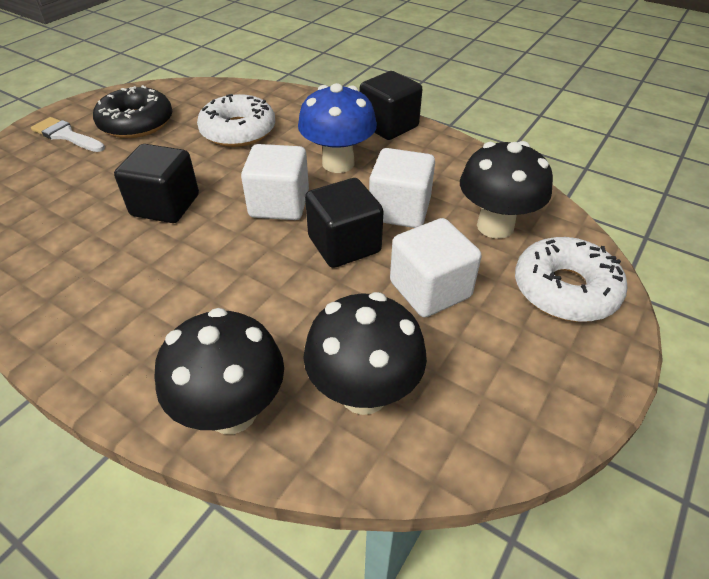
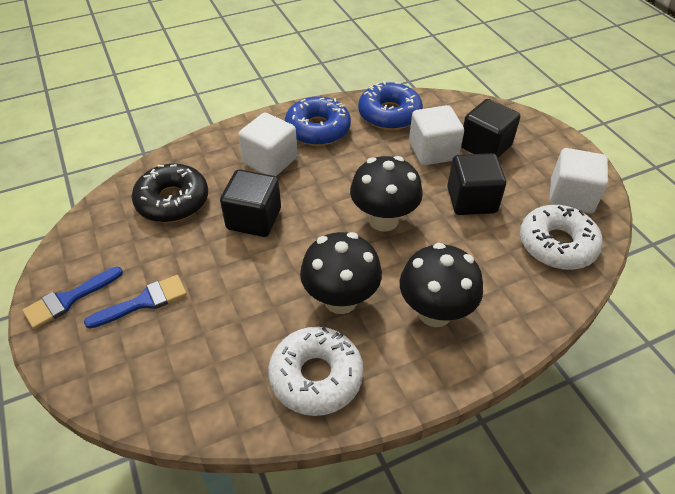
blue brush: none = 0 -> [22,266,123,329] [84,275,187,329] = 2
blue donut: none = 0 -> [285,96,351,146] [358,81,423,130] = 2
blue mushroom: [298,83,377,173] = 1 -> none = 0
white brush: [31,117,105,152] = 1 -> none = 0

